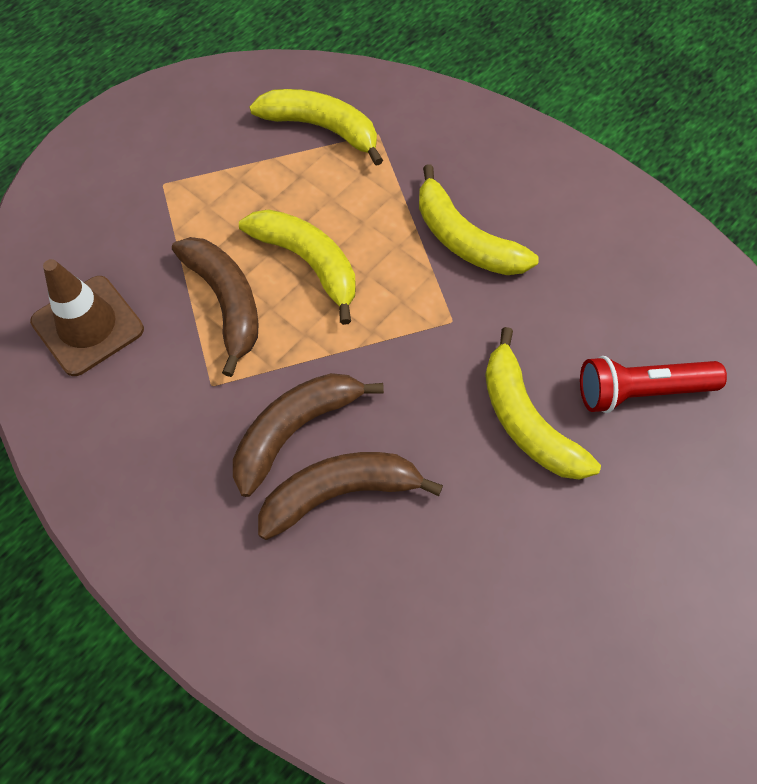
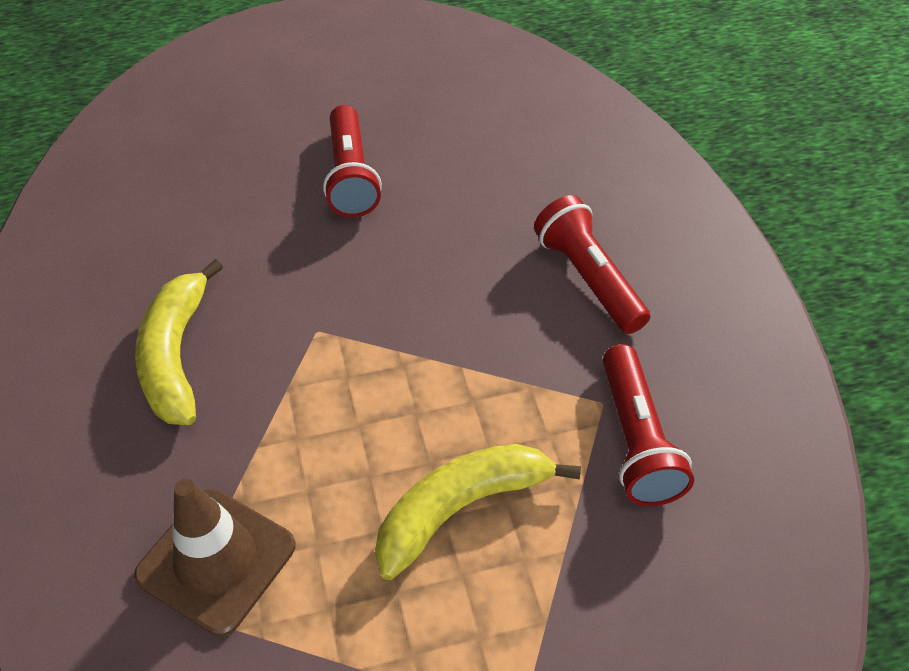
brown banana: [172,237,259,377] [233,373,384,497] [258,452,443,540] = 3 -> none = 0
red flashlight: [580,356,727,413] = 1 -> [323,105,382,217] [534,195,650,334] [603,344,694,506] = 3
yellow banana: [239,209,355,325] [250,89,383,166] [419,164,539,275] [485,327,601,480] = 4 -> [135,259,223,425] [375,444,581,580] = 2

